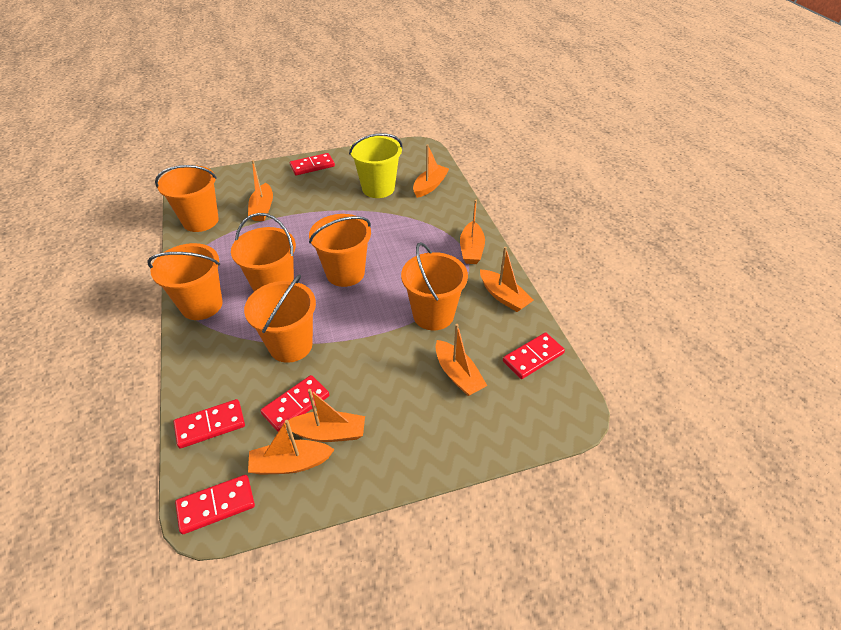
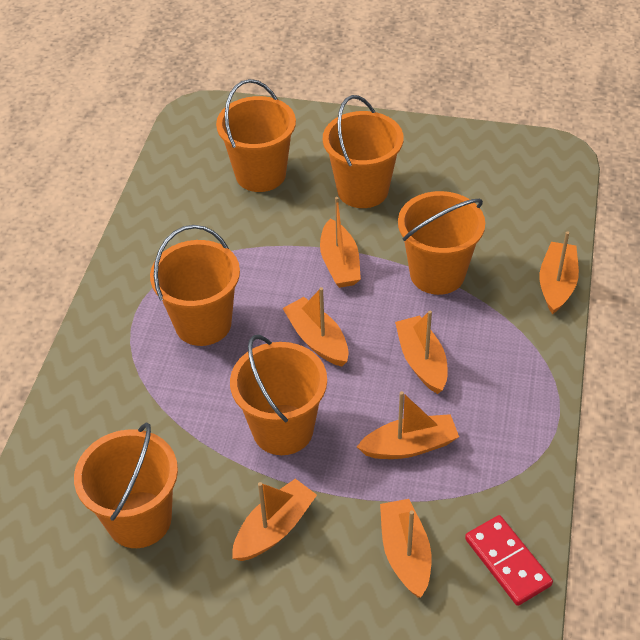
red domino: [173,399,245,448] [175,475,255,534] [260,375,329,432] [290,153,335,175] [503,332,565,379] = 5 -> [465,515,553,606] = 1
yellow bucket: [349,133,403,198] = 1 -> none = 0

